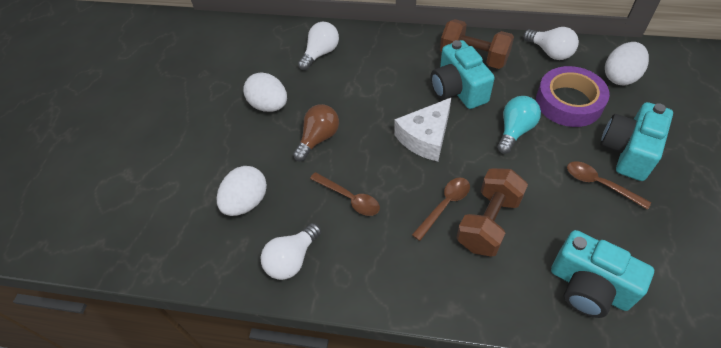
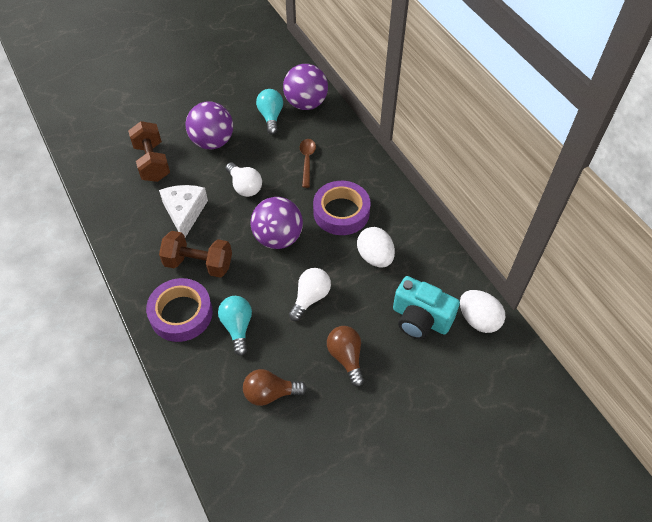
brown light bulb: [293,104,339,161] = 1 -> [243,369,307,406] [327,326,364,387] = 2
brown spoon: [310,172,380,216] [412,178,470,241] [567,161,651,210] = 3 -> [300,139,316,188] = 1
purple ball: none = 0 -> [186,101,233,150] [251,197,303,249] [283,64,328,110] = 3
purple tape: [536,66,610,127] = 1 -> [146,278,213,342] [313,181,371,235] = 2
turquoise camera: [431,40,495,109] [551,230,654,318] [600,102,673,181] = 3 -> [393,276,460,340] = 1
turquoise light bulb: [497,96,541,154] = 1 -> [218,296,252,356] [256,89,283,135] = 2
white egg: [217,166,267,216] [243,72,287,112] [605,42,649,85] = 3 -> [357,227,395,267] [460,290,506,333] = 2
white light bulb: [261,223,321,280] [298,22,339,70] [523,27,579,60] = 3 -> [226,162,262,197] [289,268,331,321] = 2

